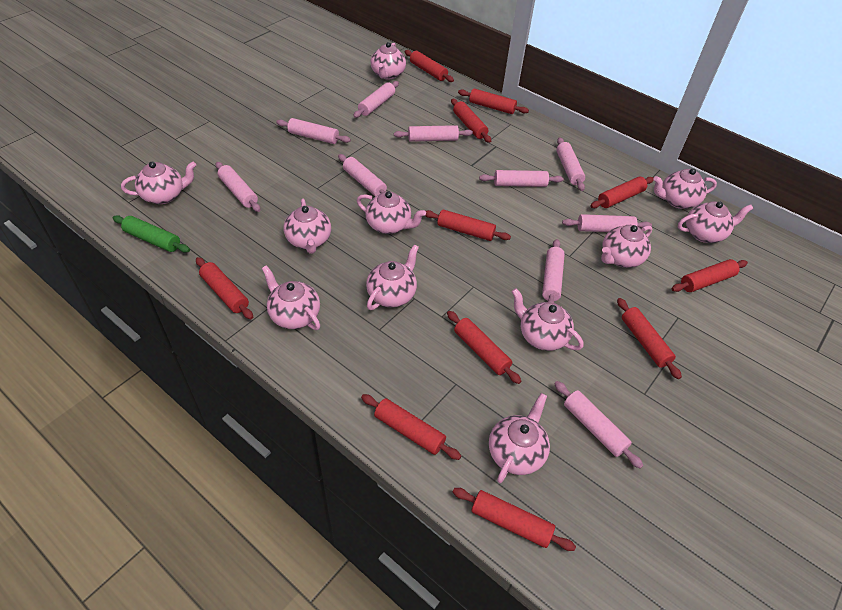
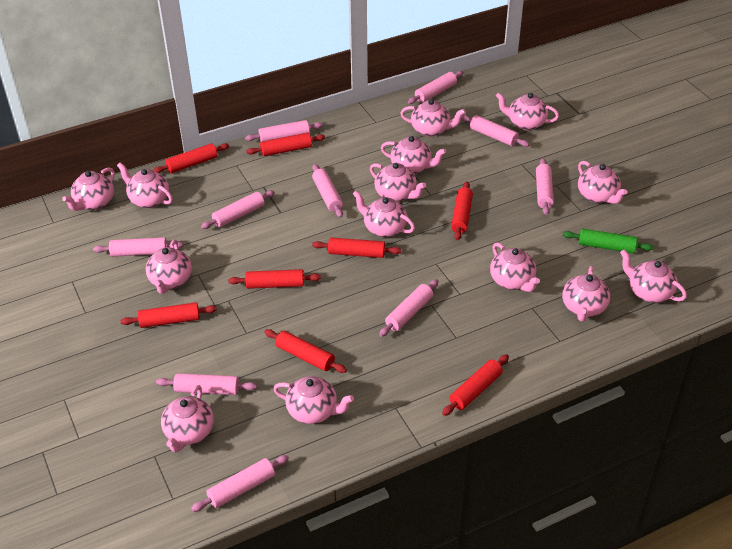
pink teapot: [121,162,196,204] [262,265,320,330] [284,199,331,254] [357,191,426,234] [366,245,419,310] [370,42,406,79] [489,393,550,483] [511,288,583,351] [601,225,652,268] [653,168,717,209] [678,201,753,243] = 11 -> [62,167,115,211] [117,162,173,208] [146,239,192,294] [161,385,214,453] [273,376,354,424] [353,191,415,237] [370,163,426,202] [381,136,446,174] [400,99,466,137] [490,242,540,292] [496,93,559,130] [562,266,610,322] [578,161,627,204] [620,250,687,303] = 14
red rolling pin: [196,257,253,319] [361,394,461,460] [405,50,454,82] [425,209,511,241] [447,311,521,384] [451,99,491,143] [453,488,576,551] [458,88,529,114] [590,177,654,208] [617,298,682,379] [671,259,748,292] = 11 -> [120,302,217,328] [153,143,229,173] [228,269,321,289] [246,133,325,156] [264,329,347,373] [312,237,401,258] [442,354,509,416] [451,181,473,240] = 8

